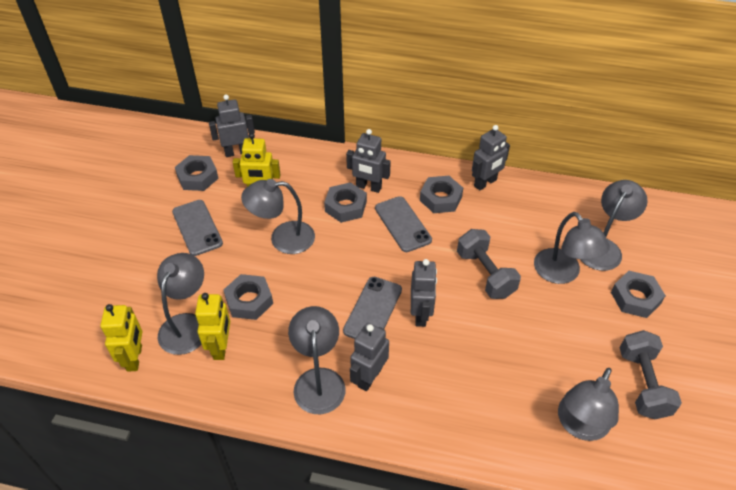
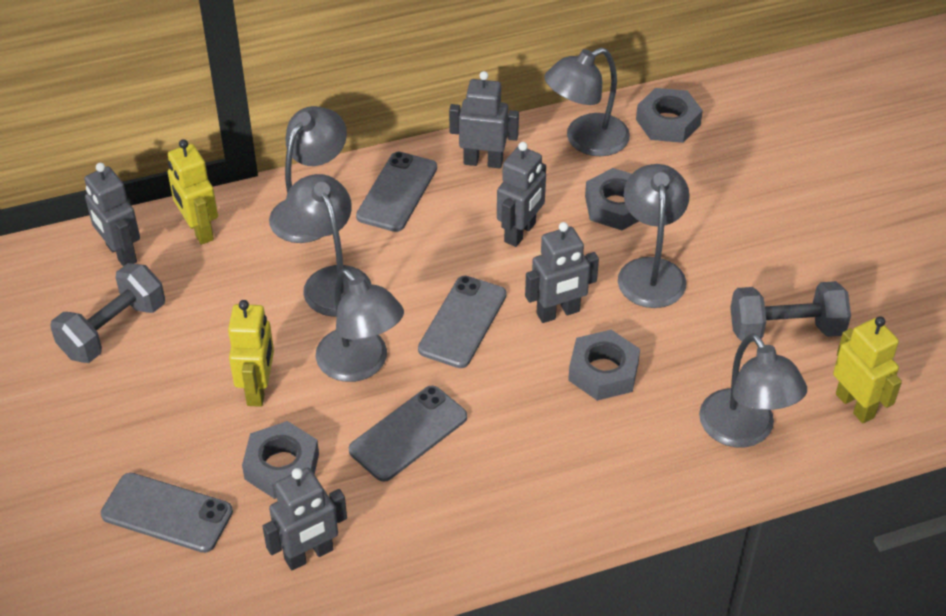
grey nut: [175,155,219,191] [224,274,273,320] [324,182,367,223] [420,176,463,213] [611,271,666,318] = 5 -> [242,421,319,499] [568,330,640,401] [585,168,639,230] [636,88,703,143] = 4
grey phone: [172,200,223,256] [343,277,402,339] [375,196,432,252] = 3 -> [101,473,233,553] [349,386,467,482] [356,152,437,232] [418,276,507,368] = 4

